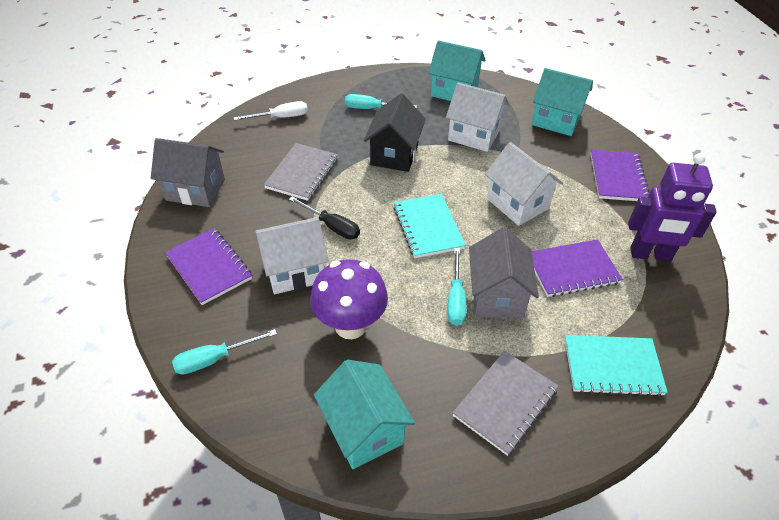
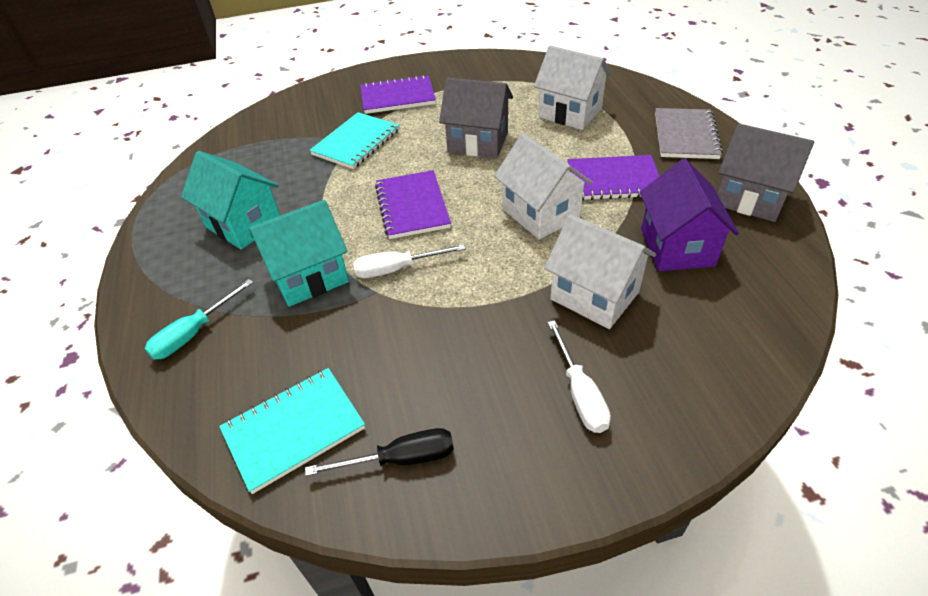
black house: [364,94,426,172] = 1 -> none = 0
grey notebook: [264,143,338,201] [453,351,559,456] = 2 -> [655,108,723,159] = 1
purple house: none = 0 -> [640,159,739,271] = 1
purple mushroom: [310,259,388,339] = 1 -> none = 0
purple robot: [628,153,717,262] = 1 -> none = 0
turquoise house: [314,360,415,469] [428,40,486,101] [532,68,593,136] = 3 -> [181,151,280,250] [249,200,349,307] = 2
turquoise screwdriver: [172,329,277,375] [345,94,417,109] [448,248,467,326] = 3 -> [145,279,253,360] = 1
white screwdriver: [234,101,308,120] = 1 -> [353,244,466,278] [548,320,611,433] = 2

